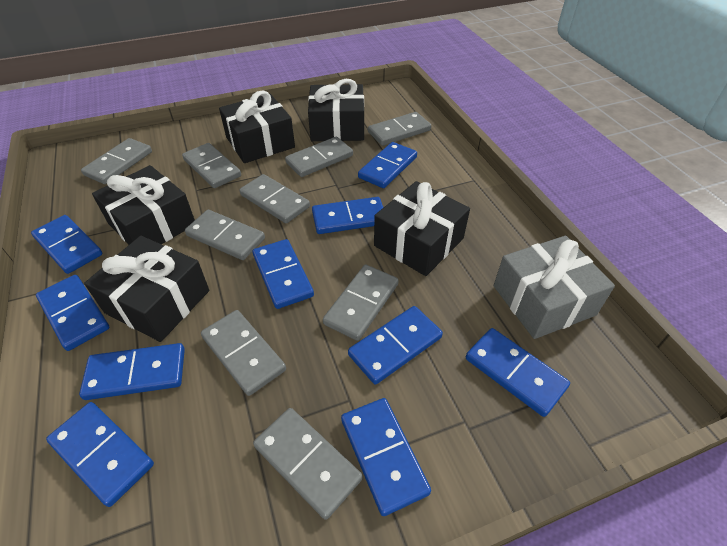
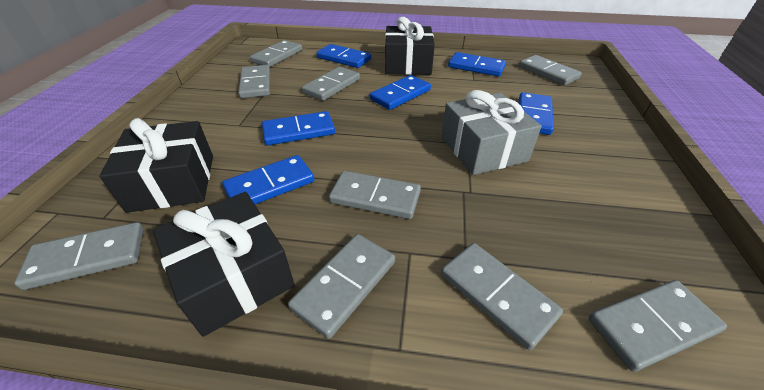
black gift: [84,236,209,342] [92,165,195,245] [219,90,295,163] [308,79,364,141] [374,181,470,276] = 5 -> [99,118,213,213] [153,192,295,337] [385,17,435,75] = 3
blue domino: [31,215,103,274] [36,275,109,351] [46,402,154,507] [79,343,185,400] [253,239,314,309] [312,197,384,234] [341,398,431,516] [348,306,443,385] [358,142,417,188] [466,328,570,417] = 10 -> [222,155,315,204] [262,111,335,145] [316,44,371,68] [370,75,431,110] [448,52,506,76] [518,92,554,135] = 6

